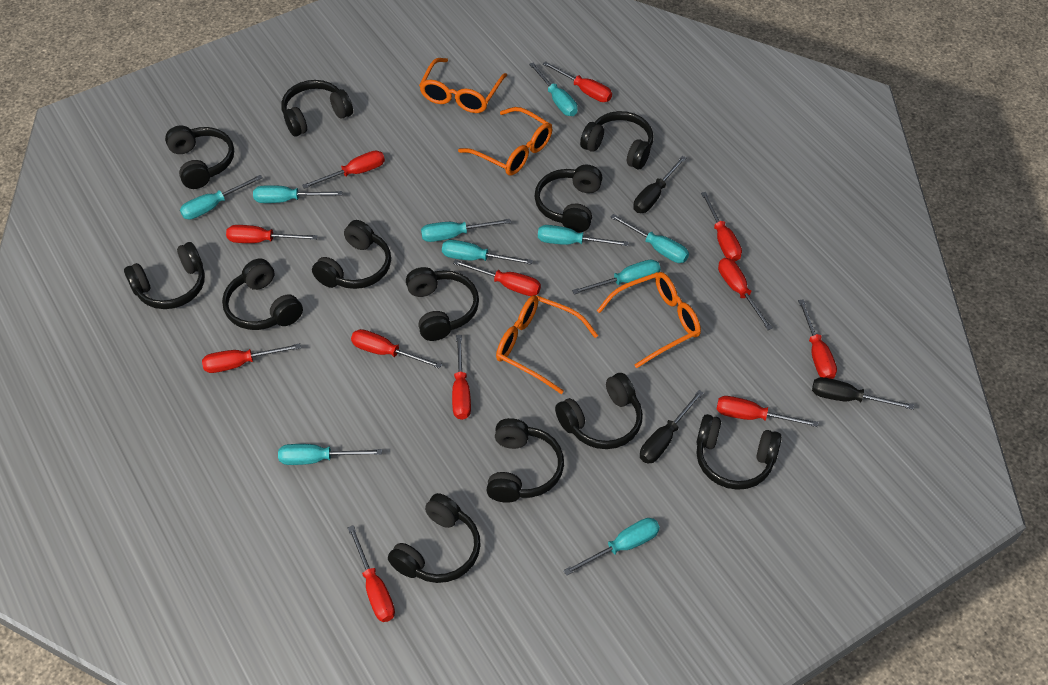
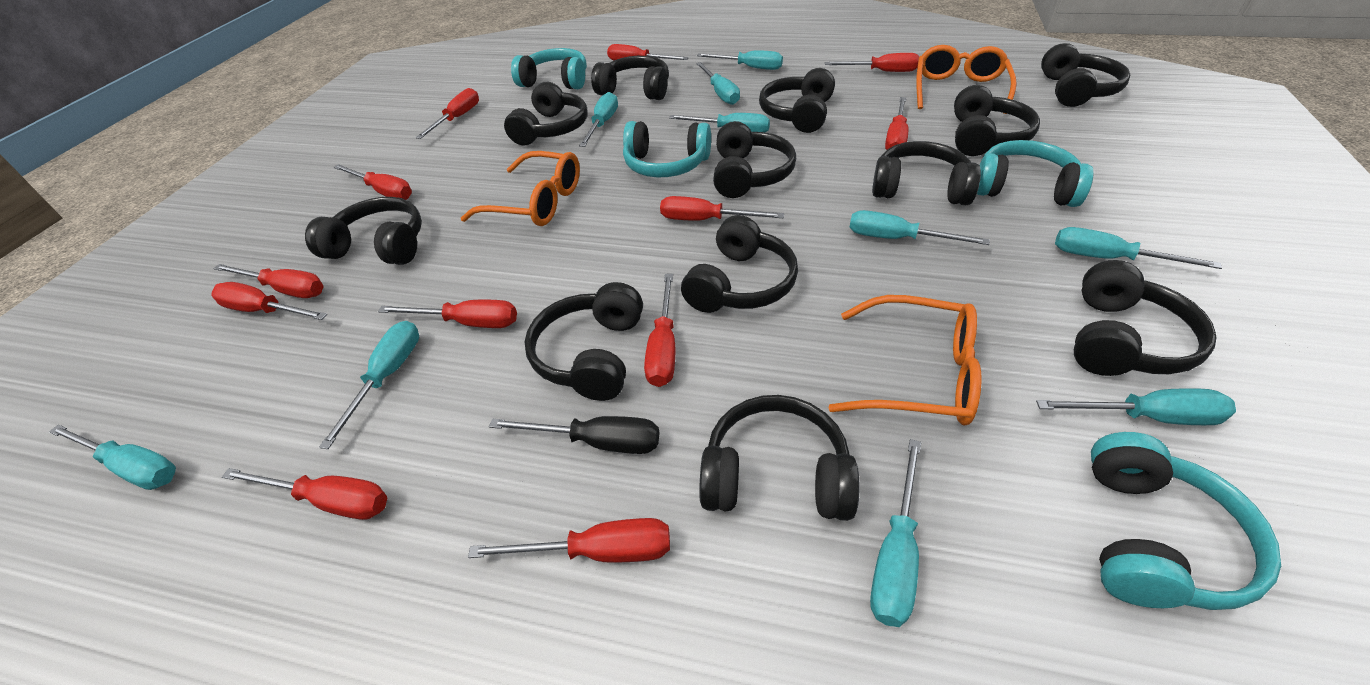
black screwdriver: [633,156,686,213] [640,390,704,464] [812,377,914,410] = 3 -> [489,416,659,454] = 1
orange glasses: [419,58,507,113] [458,107,552,175] [496,295,598,394] [597,272,701,368] = 4 -> [461,151,580,226] [828,295,982,425] [916,45,1017,114] = 3
turquoise headphones: none = 0 -> [511,48,587,89] [623,121,711,178] [977,140,1093,207] [1091,432,1281,610] = 4

